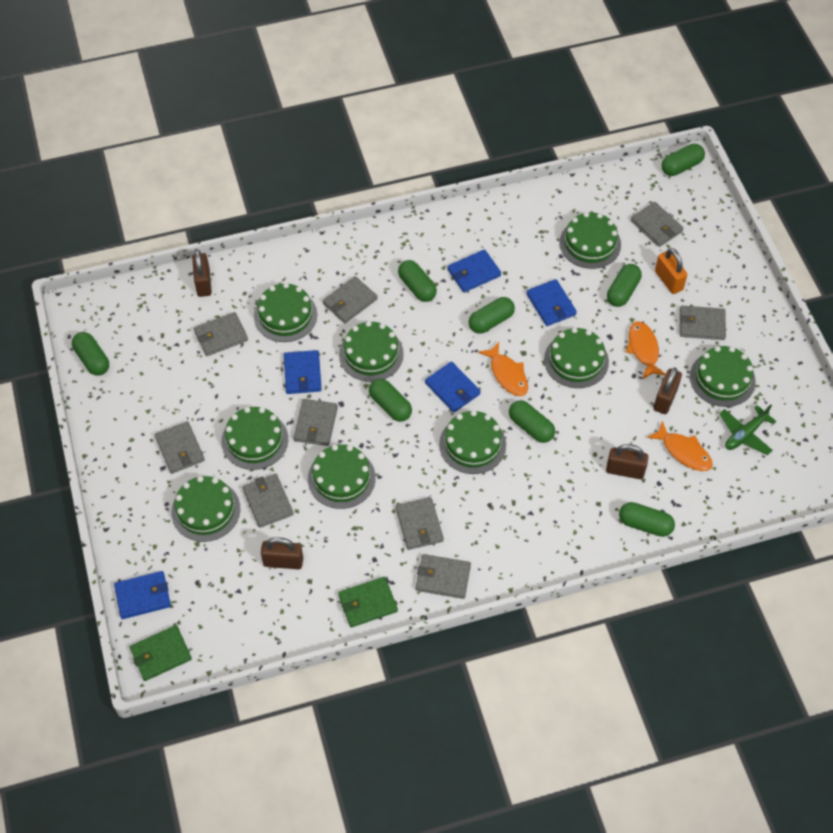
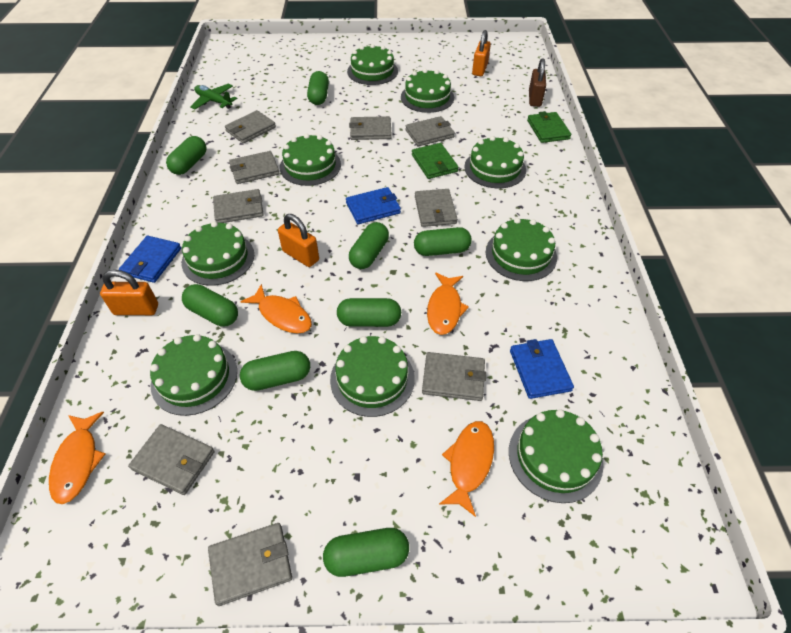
blue wallet: [114,571,171,619] [284,350,322,394] [425,361,481,412] [447,249,501,293] [526,279,577,326] = 5 -> [119,236,181,283] [346,187,401,224] [510,339,574,399] = 3
brown padlock: [192,250,212,297] [261,537,303,569] [606,444,648,479] [654,368,682,414] = 4 -> [529,58,546,107] = 1
orange fish: [478,342,528,396] [626,321,666,379] [647,421,713,471] = 3 -> [49,412,105,504] [240,284,312,334] [427,273,469,335] [439,421,494,517] = 4
orange padlock: [655,248,687,294] = 1 -> [100,270,158,315] [278,214,319,267] [472,30,491,76] = 3

